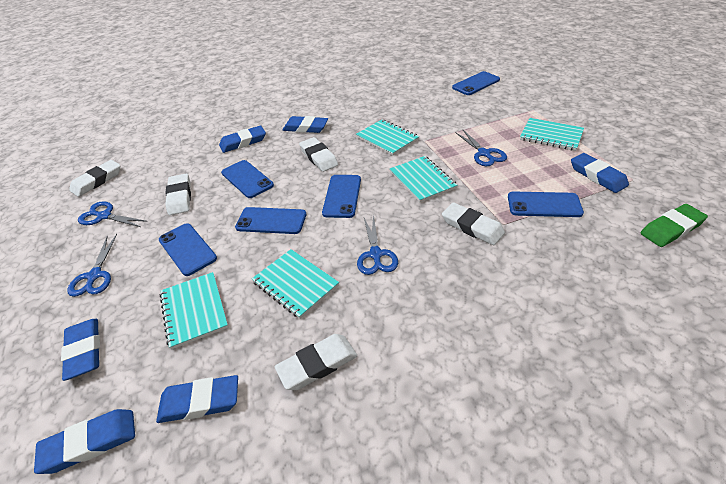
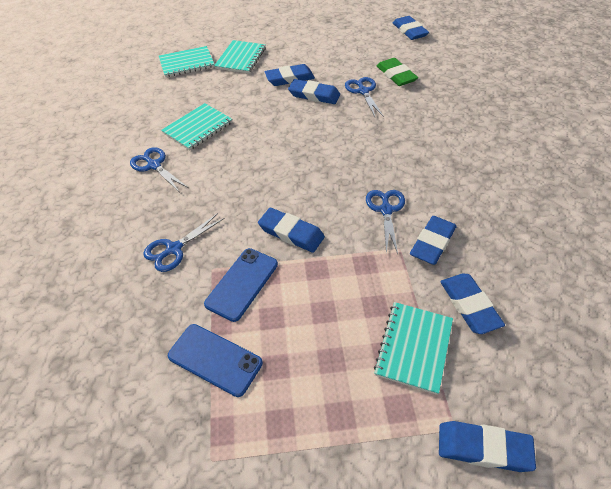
blue eraser: [34,409,135,474] [61,319,100,381] [156,375,238,423] [219,126,266,153] [283,116,328,133] [571,153,629,193] = 6 -> [258,208,325,253] [265,64,315,86] [288,79,340,104] [393,16,429,40] [410,216,457,265] [439,421,536,472] [440,274,505,334] = 7
blue phone: [159,223,217,276] [221,160,274,198] [235,207,306,234] [322,175,361,218] [452,71,500,95] [508,192,584,217] = 6 -> [168,324,263,397] [204,248,278,322] = 2
turquoise notebook: [160,272,228,349] [252,249,339,319] [356,119,419,156] [390,156,457,202] [520,118,584,151] = 5 -> [159,46,215,77] [161,103,232,151] [214,40,266,74] [374,302,453,395] = 4
white eraser: [69,160,120,197] [165,173,191,215] [275,334,357,390] [299,137,338,172] [442,203,505,245] = 5 -> none = 0

